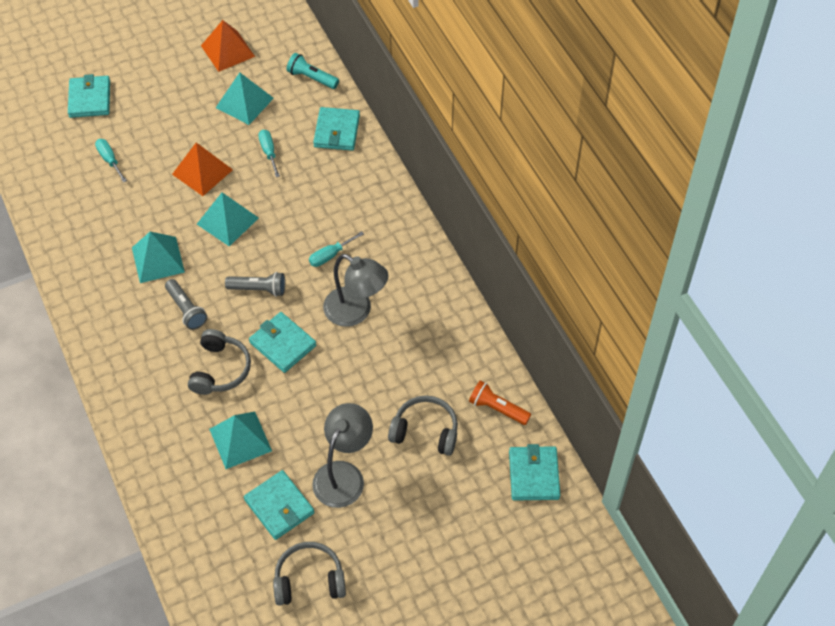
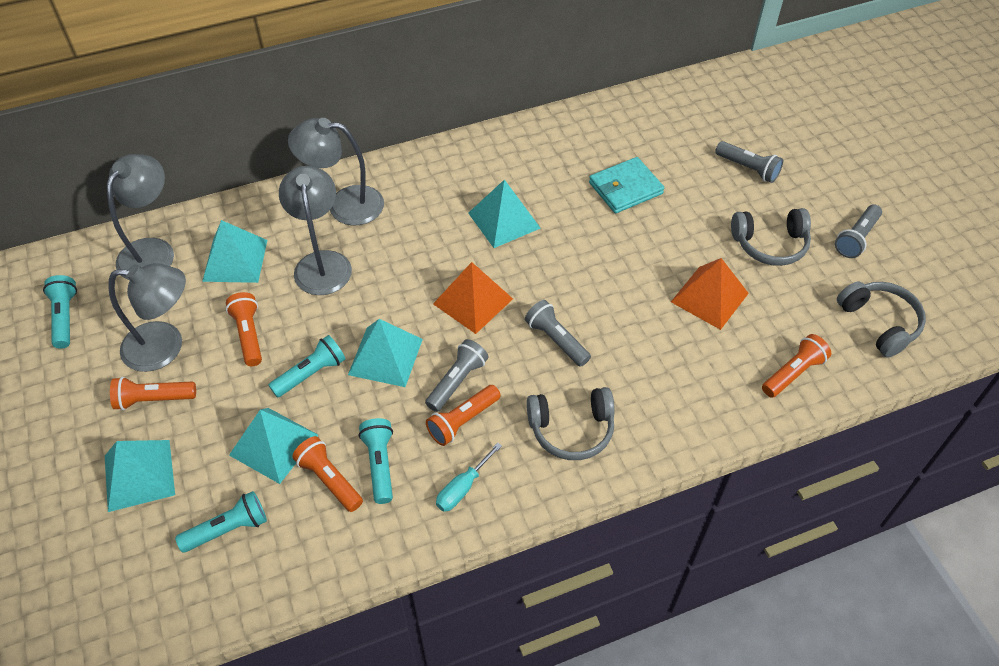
grey flashlight: [165,279,207,330] [225,272,285,297] = 2 -> [425,339,489,412] [525,300,591,367] [715,141,783,183] [835,205,882,258] = 4
grey lamp: [312,403,373,508] [323,254,389,327] = 2 -> [107,154,174,280] [108,263,186,372] [279,166,352,295] [288,118,384,225] = 4
orange flashlight: [469,381,531,425] = 1 -> [110,377,196,410] [226,292,262,366] [292,436,363,512] [426,385,501,446] [762,334,831,398] = 5
turquoise flashlight: [287,53,339,89] = 1 -> [43,275,77,349] [175,491,267,553] [268,335,345,398] [359,418,393,504] = 4
turquoise pyramid: [132,232,185,283] [197,192,258,246] [209,412,272,469] [216,73,274,125] = 4 -> [105,440,175,512] [202,220,267,283] [229,408,318,484] [348,319,423,387] [468,179,541,248] = 5
turquoise screwdriver: [95,139,127,182] [258,130,280,177] [309,231,364,267] = 3 -> [436,443,502,512] = 1
turquoise wallet: [68,74,110,118] [244,470,314,540] [249,312,316,373] [313,107,360,151] [509,444,560,501] = 5 -> [589,157,664,213] = 1

